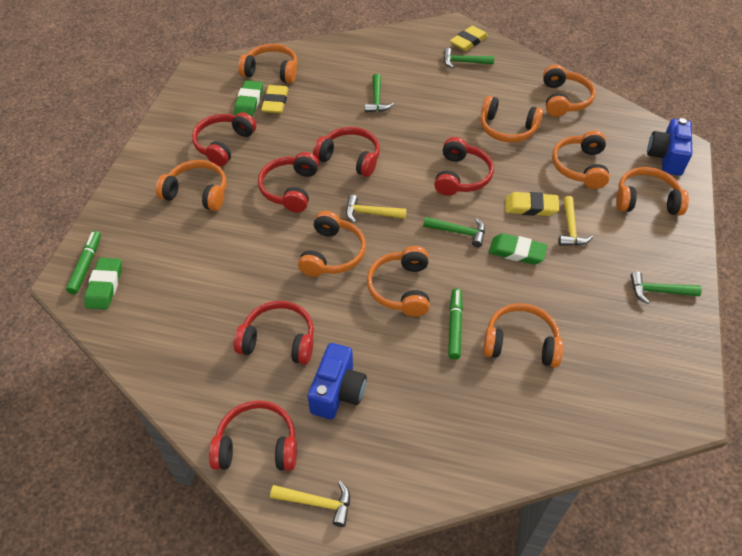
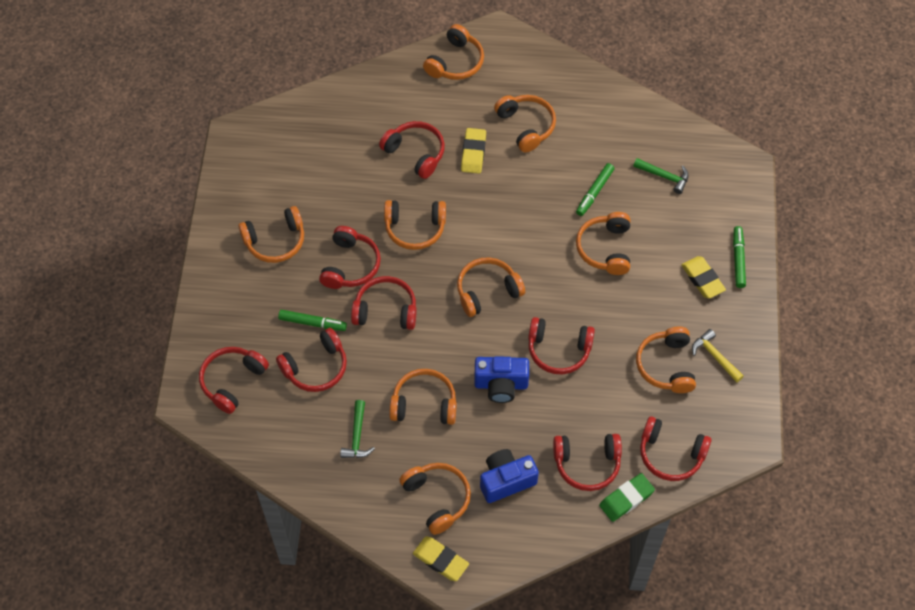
green eraser: [84,258,122,309] [234,80,263,117] [489,233,547,265] = 3 -> [599,473,655,522] = 1
green hammer: [365,74,394,112] [423,217,485,247] [444,48,494,69] [630,272,702,304] = 4 -> [340,400,375,458] [633,158,689,194] = 2
green marker: [66,231,101,294] [448,288,463,359] = 2 -> [278,310,347,331] [576,163,614,216] [733,226,746,288] = 3
red headphones: [192,112,256,166] [209,400,297,471] [234,301,314,365] [258,152,319,212] [313,127,380,177] [434,137,494,196] = 6 -> [199,347,269,414] [276,328,347,392] [319,226,381,289] [351,276,417,330] [379,121,445,179] [528,317,595,374] [553,434,622,491] [640,417,711,481] = 8
yellow hammer: [270,481,350,527] [346,195,406,223] [558,196,593,246] = 3 -> [692,329,744,383] = 1

